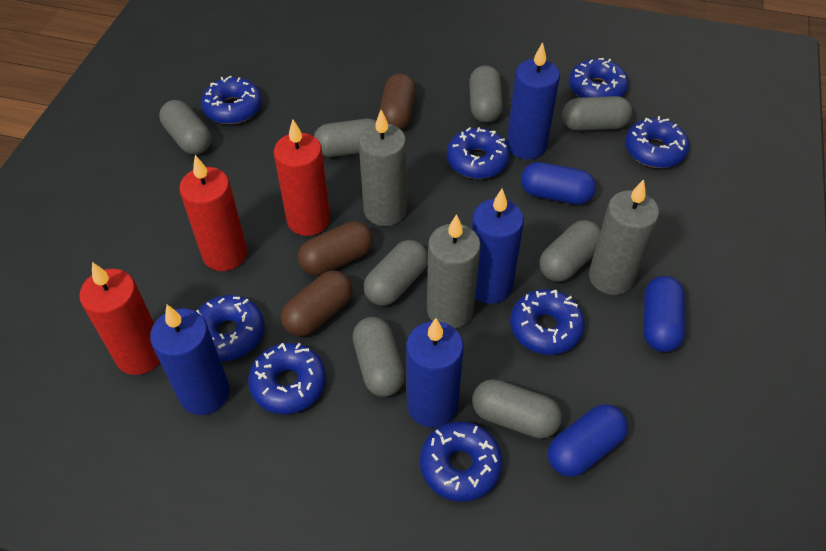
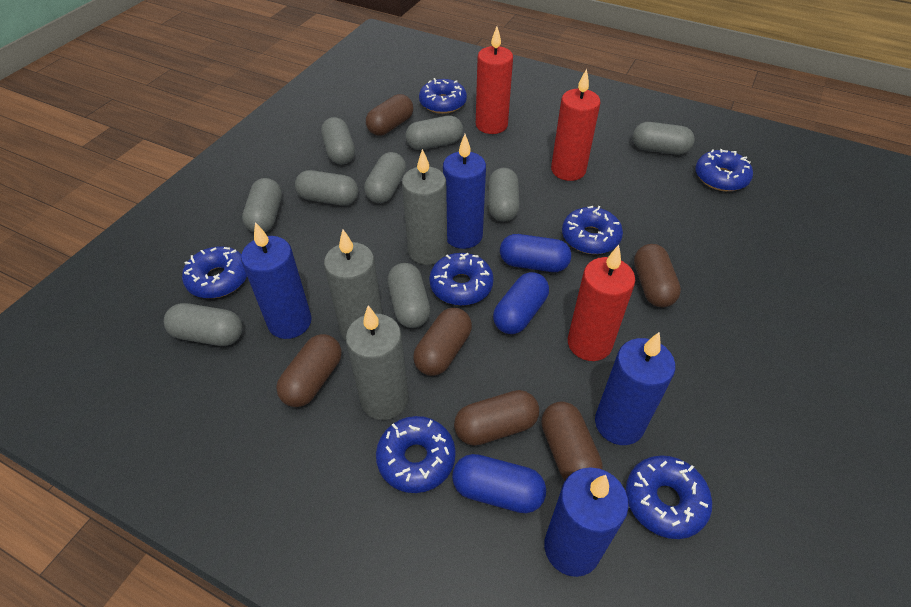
blue donut: [196,295,265,361] [201,75,262,124] [248,343,326,414] [420,421,502,502] [447,127,510,179] [510,289,585,355] [569,58,629,98] [625,116,690,168] = 8 -> [182,247,247,298] [376,416,456,493] [419,78,467,114] [429,253,494,306] [562,206,623,254] [626,455,712,539] [695,149,753,191] = 7
brown capsule: [281,270,353,336] [298,221,373,276] [379,73,416,130] = 3 -> [276,334,342,407] [366,94,413,136] [413,308,472,376] [454,390,539,446] [541,401,603,480] [634,244,681,307] = 6
grey capsule: [159,100,211,155] [314,119,376,157] [353,317,405,397] [364,240,428,306] [469,65,503,123] [472,379,562,438] [539,220,601,282] [562,96,632,131] = 8 -> [164,303,242,346] [242,178,282,232] [295,170,359,206] [321,117,355,165] [364,152,406,203] [388,263,430,328] [405,116,463,150] [488,168,520,222] [632,122,695,155] = 9

